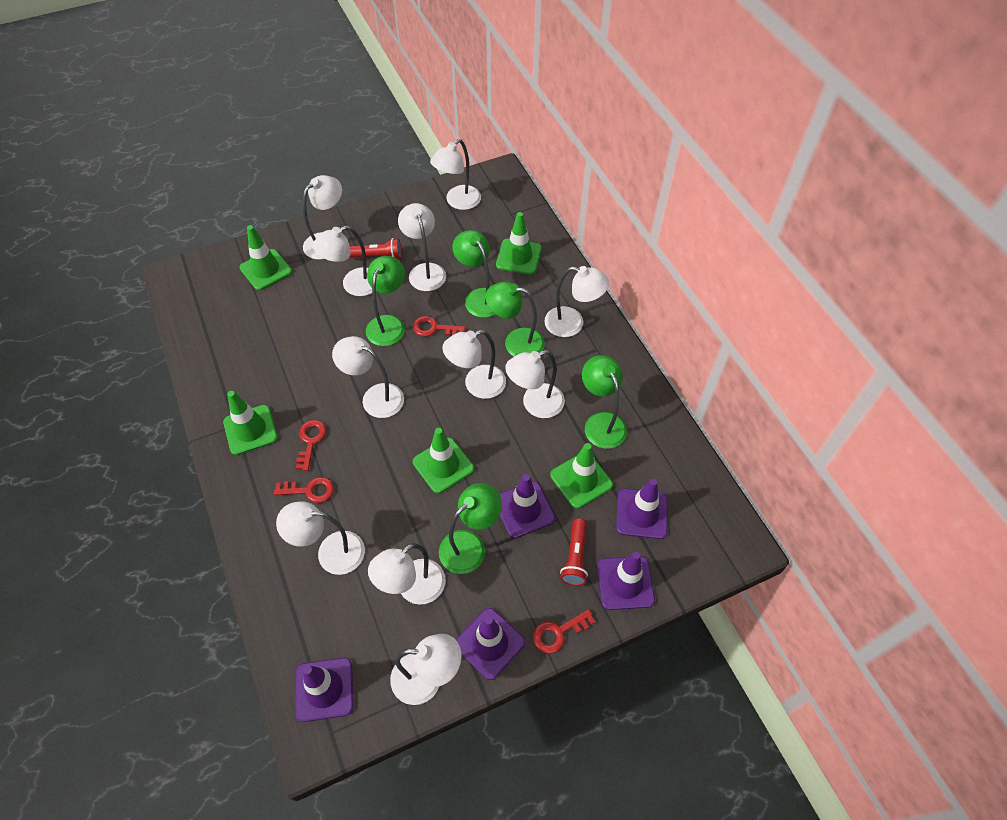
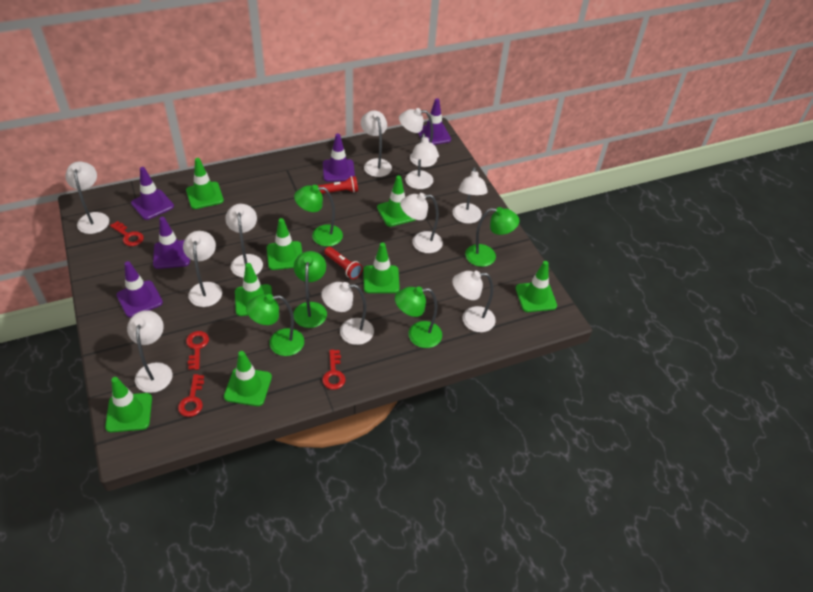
green traffic cone: [223,391,278,455] [239,225,292,290] [413,428,474,494] [496,212,542,274] [550,443,613,508] = 5 -> [105,377,152,432] [186,158,224,209] [224,351,272,406] [235,263,272,316] [267,218,302,270] [363,242,400,293] [377,176,415,227] [516,261,557,312] = 8

